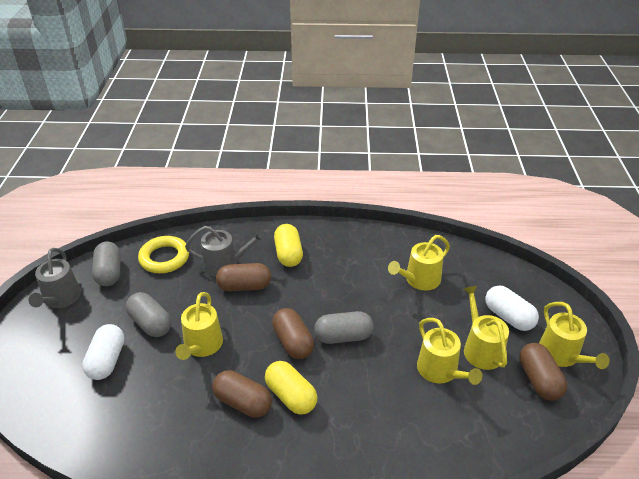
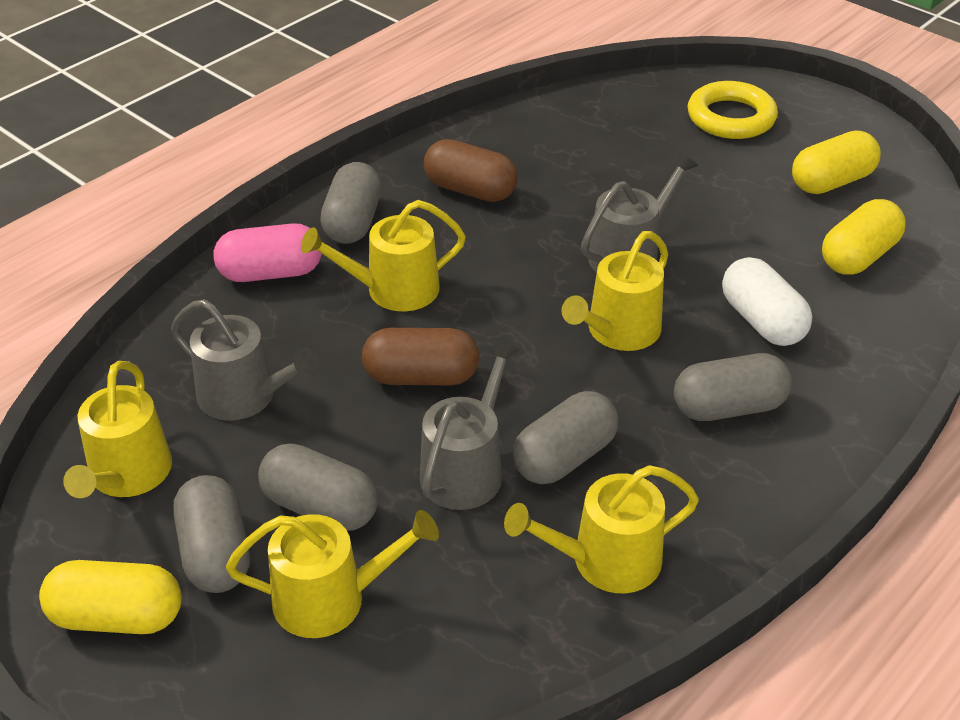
brown capsule: [212,370,272,418] [216,263,271,291] [272,308,314,359] [519,343,567,401] = 4 -> [362,328,479,385] [424,139,517,202] = 2
grey capsule: [92,242,121,286] [126,292,171,337] [314,311,373,344] = 3 -> [173,475,250,593] [258,444,378,531] [320,162,382,244] [513,391,619,484] [674,353,792,421] = 5
grey watering can: [29,248,81,308] [185,226,266,277] = 2 -> [171,299,319,421] [420,340,520,510] [581,152,698,273] = 3
pink capsule: none = 0 -> [213,223,322,282] = 1
white capsule: [82,324,124,380] [485,285,539,331] = 2 -> [722,257,812,346] = 1
yellow capsule: [265,361,317,414] [274,224,303,267] = 2 -> [39,560,182,634] [792,131,881,194] [822,199,906,275] = 3

